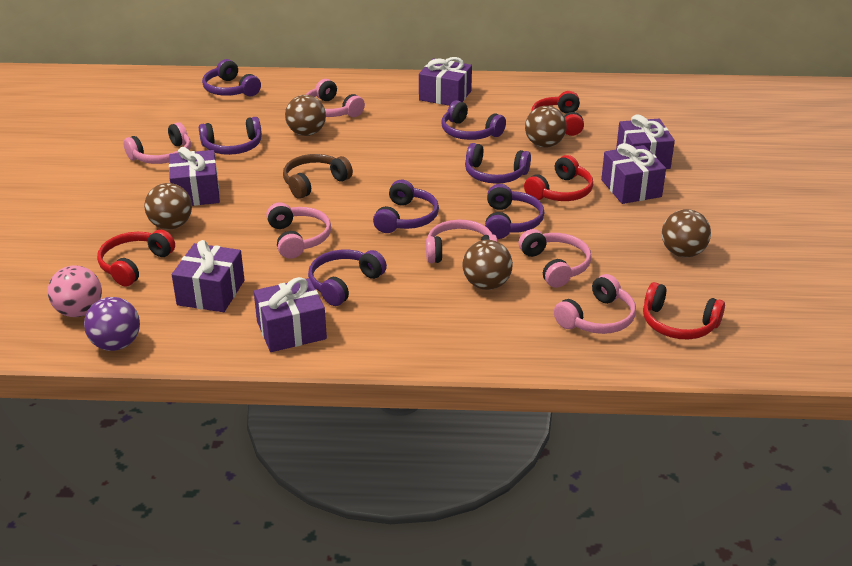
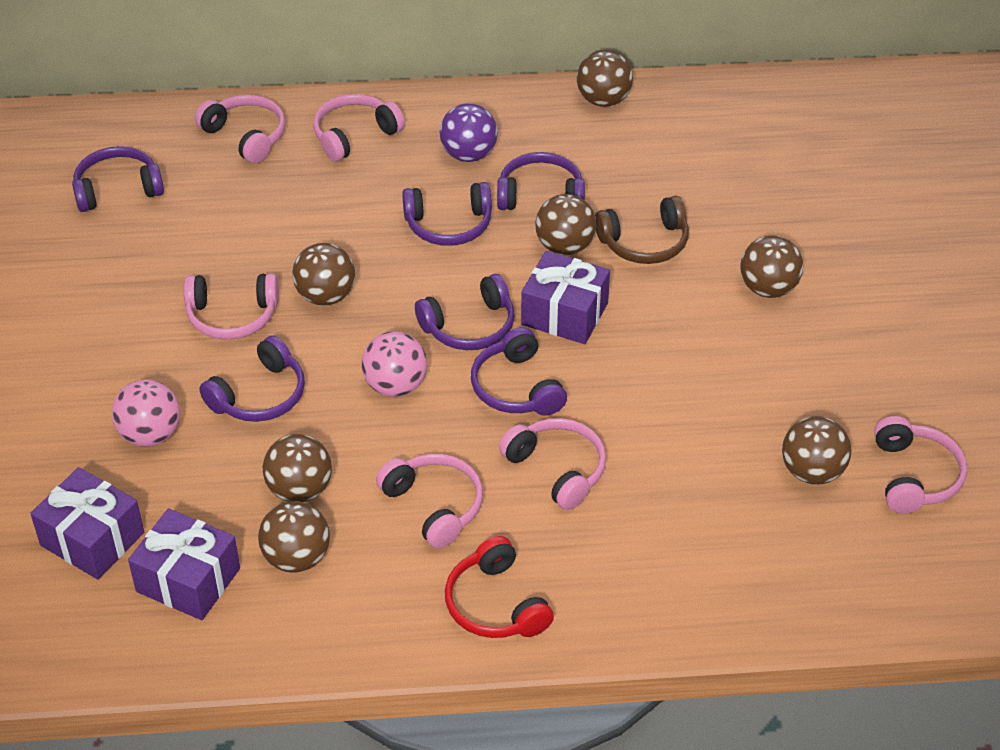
brown ball: [144,183,192,230] [285,95,326,136] [463,240,513,290] [525,106,567,148] [662,209,711,258] = 5 -> [258,501,330,573] [263,434,332,502] [292,243,355,306] [535,194,596,255] [577,50,633,107] [740,235,803,298] [782,416,852,485] = 7
pink ball: [48,265,102,317] = 1 -> [112,379,180,447] [362,331,427,397] = 2
purple gift: [169,147,220,206] [172,240,244,312] [254,277,327,352] [419,57,472,106] [601,143,666,204] [616,114,675,169] = 6 -> [30,467,144,579] [128,508,240,620] [521,251,610,344] = 3
purple headphones: [199,117,262,155] [202,59,261,96] [308,250,387,306] [373,180,439,233] [441,100,506,140] [465,143,531,184] [485,184,544,239] = 7 -> [72,146,164,212] [199,336,305,422] [402,182,492,246] [415,274,515,350] [471,327,567,416] [497,152,585,210] = 6
red headphones: [97,230,175,287] [524,155,593,201] [531,91,584,136] [643,282,725,339] = 4 -> [445,536,554,638] = 1

